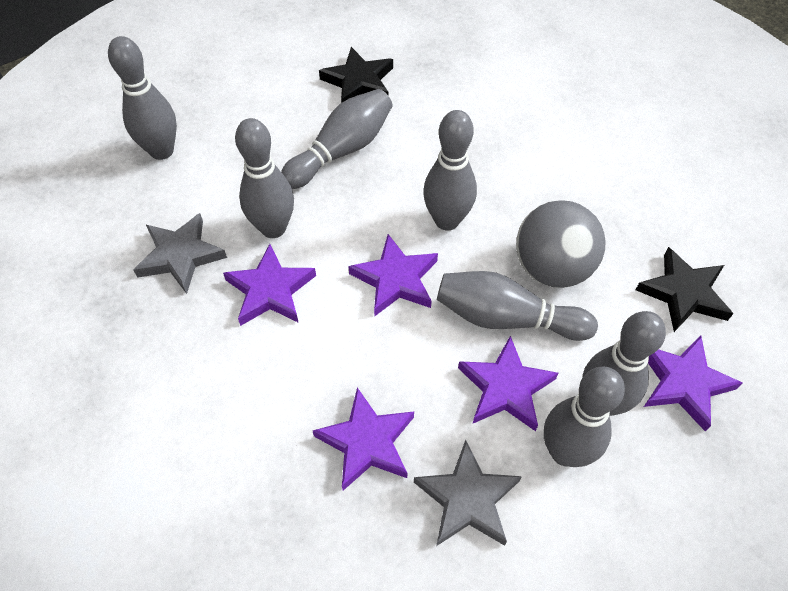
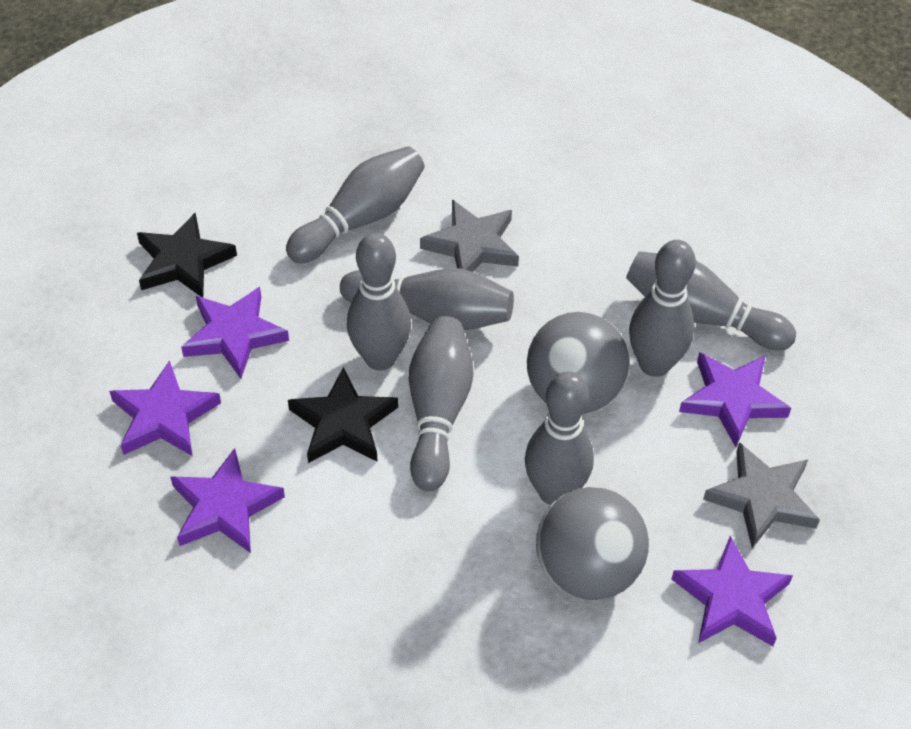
grey ball: [516,200,606,288] = 1 -> [527,312,630,414] [536,487,649,600] = 2

